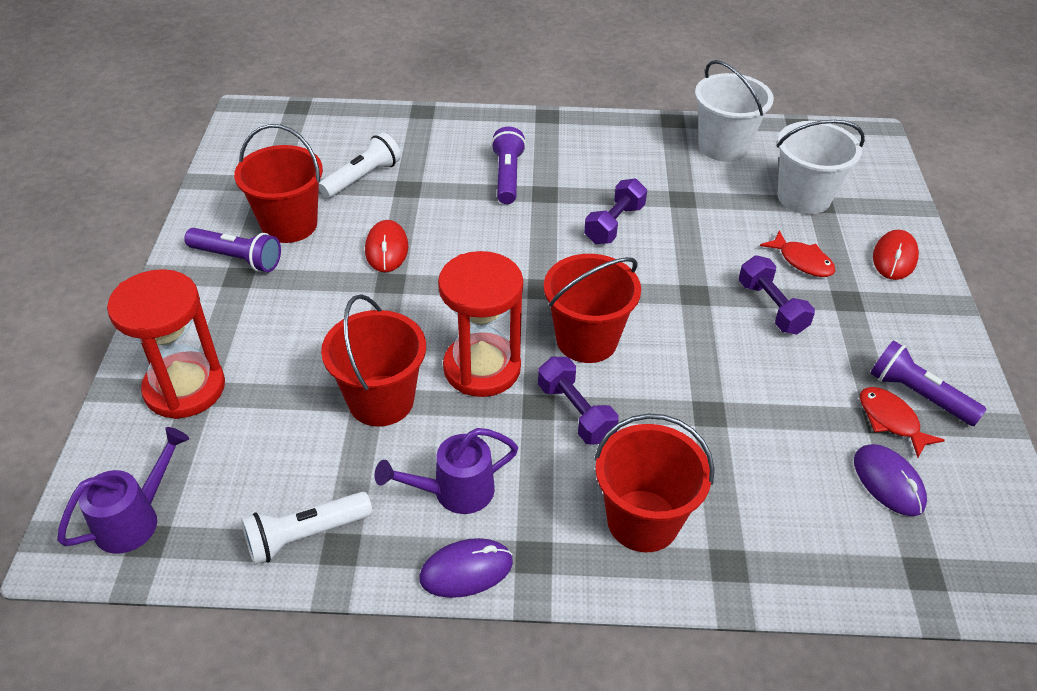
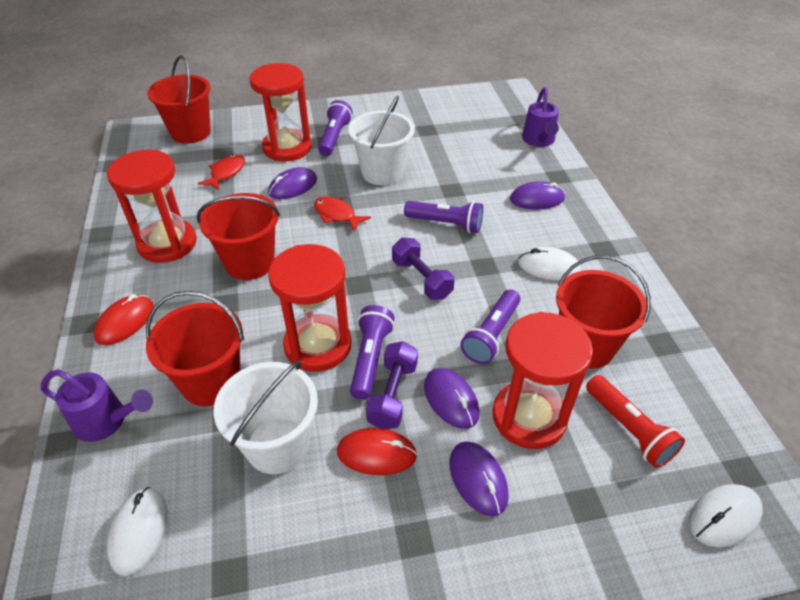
purple dumbbell: [538,357,619,445] [584,179,647,244] [739,255,815,335] = 3 -> [366,341,418,429] [392,238,455,300] = 2
purple flashlight: [184,228,281,272] [491,127,526,204] [870,340,987,426] = 3 -> [318,100,352,156] [350,305,395,400] [404,201,483,233] [460,290,520,364] = 4
purple mouse: [419,538,513,598] [854,444,927,516] = 2 -> [268,167,317,199] [424,368,480,429] [449,441,509,516] [510,181,565,210] = 4
red flashlight: none = 0 -> [586,375,685,468] = 1
red hourglass: [107,269,225,419] [438,251,523,397] = 2 -> [107,150,197,263] [250,63,312,161] [268,244,352,372] [493,312,593,449] = 4
white flashlight: [241,492,372,565] [319,132,401,198] = 2 -> none = 0
white mouse: none = 0 -> [107,487,167,576] [518,247,581,280] [689,484,763,547] = 3

